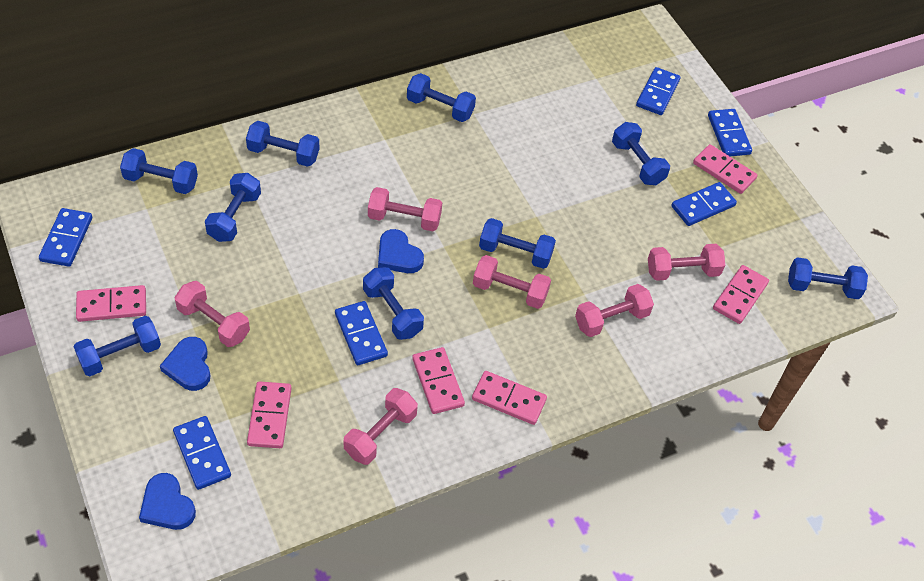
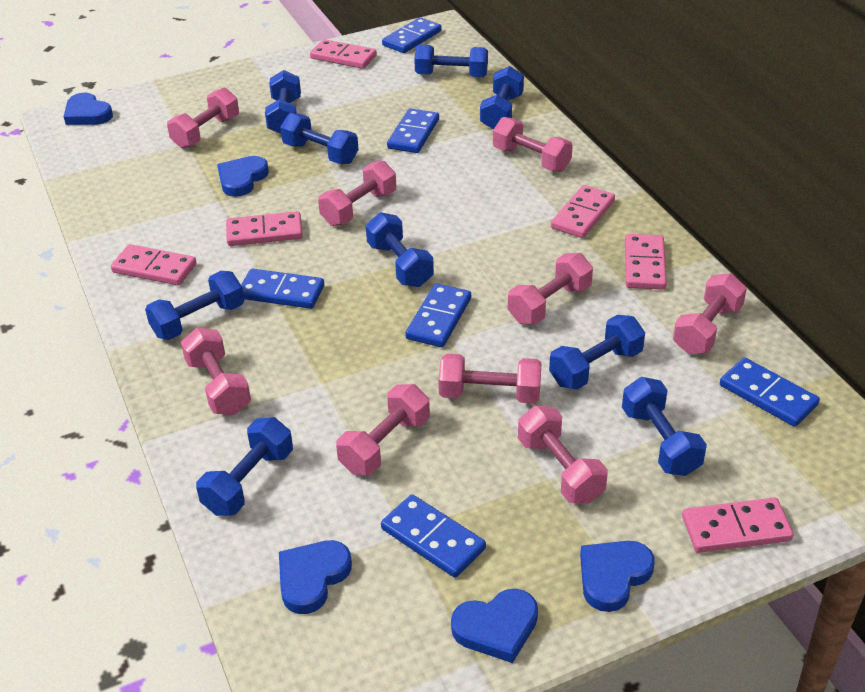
blue heart: [139,473,196,530] [160,337,211,391] [378,229,424,273] = 3 -> [64,92,113,125] [217,156,269,197] [279,540,352,614] [451,589,538,663] [580,541,654,612] = 5
pink dumbbell: [174,281,250,347] [344,388,418,465] [368,187,442,231] [473,255,551,309] [575,284,654,337] [648,244,725,281] = 6 -> [167,88,239,148] [181,328,251,415] [318,160,396,226] [336,384,430,475] [439,354,542,404] [493,117,573,172] [508,253,593,325] [518,406,608,503] [673,273,747,354] = 9

